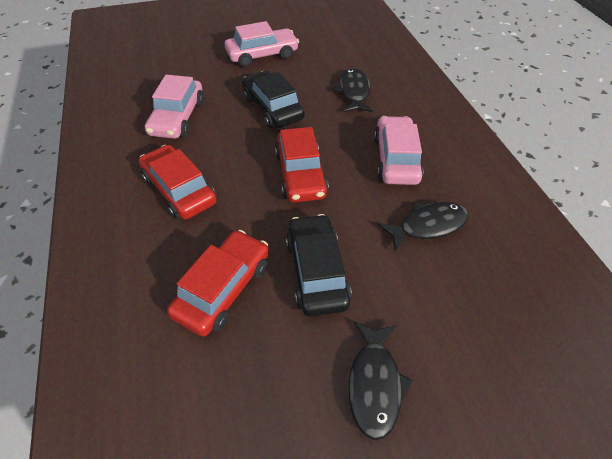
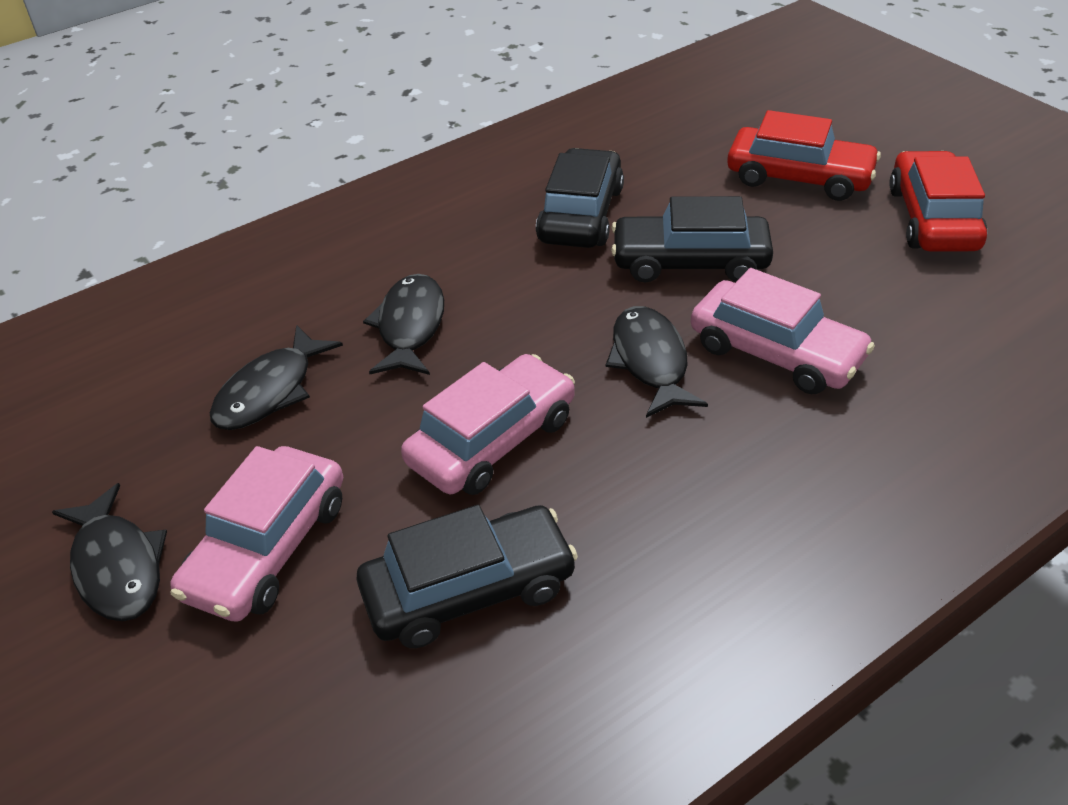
black car: [242,71,305,128] [286,214,352,317] = 2 -> [357,505,578,648] [536,148,624,248] [611,196,773,282] = 3
black fish: [333,68,373,112] [348,321,413,440] [378,202,469,251] = 3 -> [52,483,167,621] [210,325,343,430] [363,274,444,375] [606,306,708,418] = 4
red car: [138,145,216,219] [167,230,269,337] [275,127,329,203] = 3 -> [727,110,881,201] [889,151,987,251] = 2

